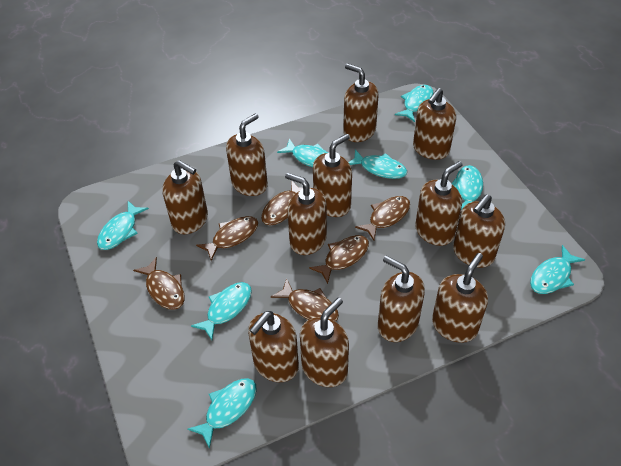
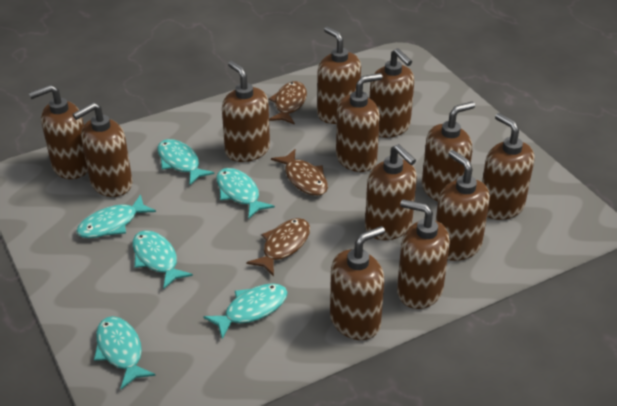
brown fish: [133,257,185,310] [196,216,258,261] [261,180,303,225] [271,278,339,321] [309,235,369,284] [355,196,410,240] = 6 -> [246,218,310,276] [268,81,307,125] [271,149,328,196] = 3
turquoise fish: [97,201,149,250] [187,378,257,449] [191,282,252,340] [277,138,328,167] [348,150,407,179] [395,85,434,122] [451,165,483,210] [530,245,585,294] = 8 -> [76,194,156,238] [94,316,156,389] [132,230,193,289] [157,139,214,185] [203,283,288,339] [217,168,275,218] = 6

